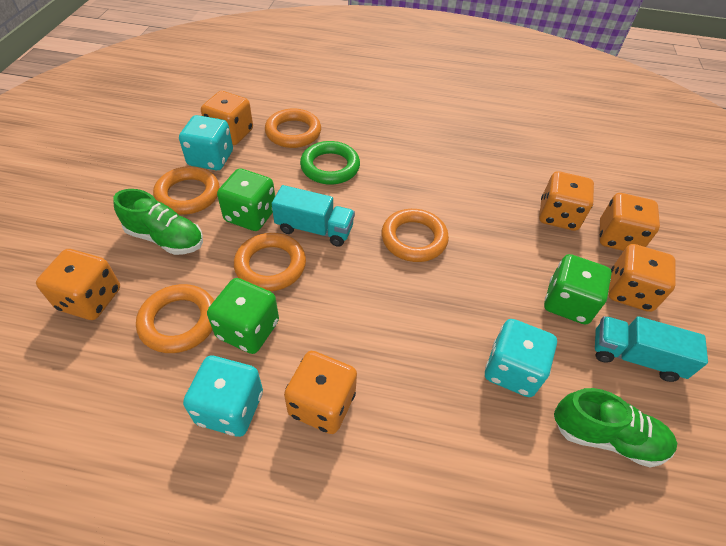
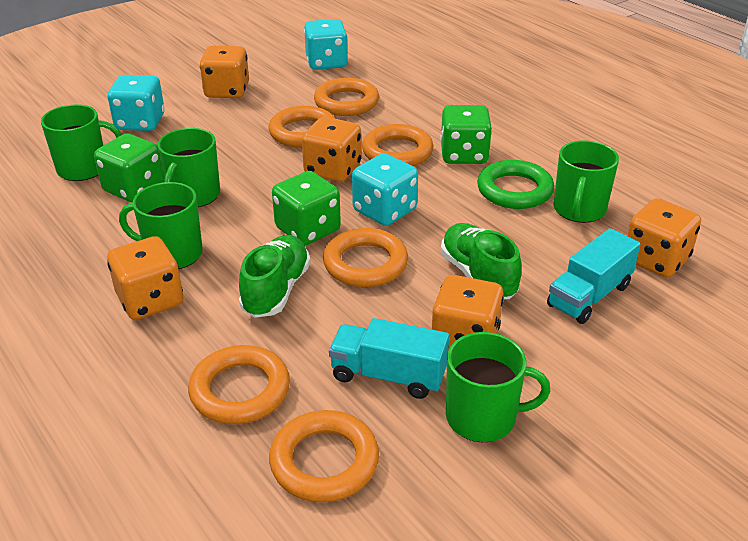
green mug: none = 0 -> [41,104,122,181] [119,182,202,269] [158,128,220,207] [446,332,551,442] [553,141,619,223] = 5
orange dice: [36,249,120,320] [201,91,253,145] [284,351,357,434] [539,171,594,231] [599,193,660,251] [608,244,676,312] = 6 -> [107,236,183,320] [200,46,249,98] [302,117,361,182] [432,275,504,351] [627,198,701,278] = 5
orange ring: [136,284,214,353] [153,166,220,215] [234,233,306,291] [265,109,321,148] [381,209,449,262] = 5 -> [188,345,290,424] [268,106,336,148] [269,410,379,502] [314,78,379,116] [323,228,408,287] [362,124,434,166] = 6

